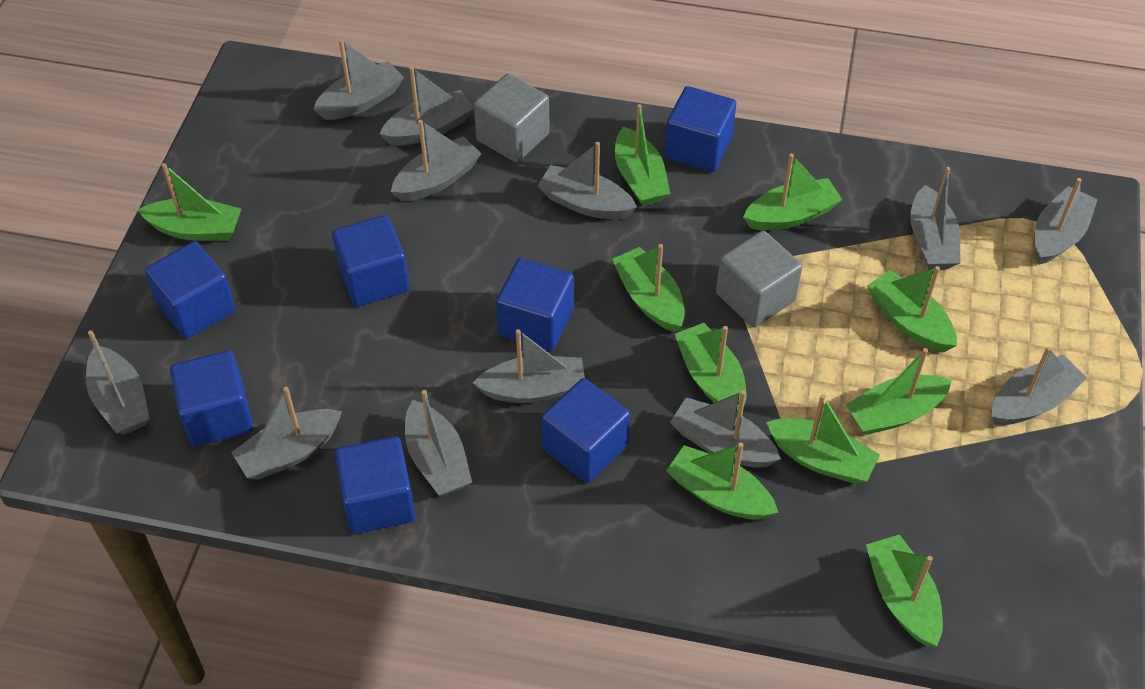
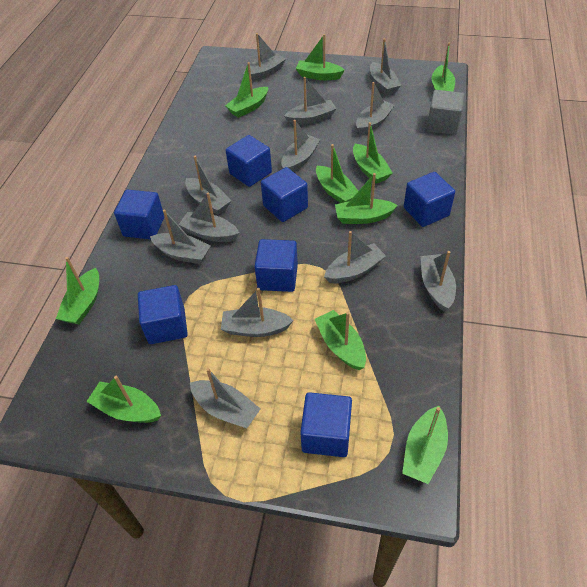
grey cube: [474,74,550,163] [716,231,802,327] = 2 -> [427,90,464,135] = 1

